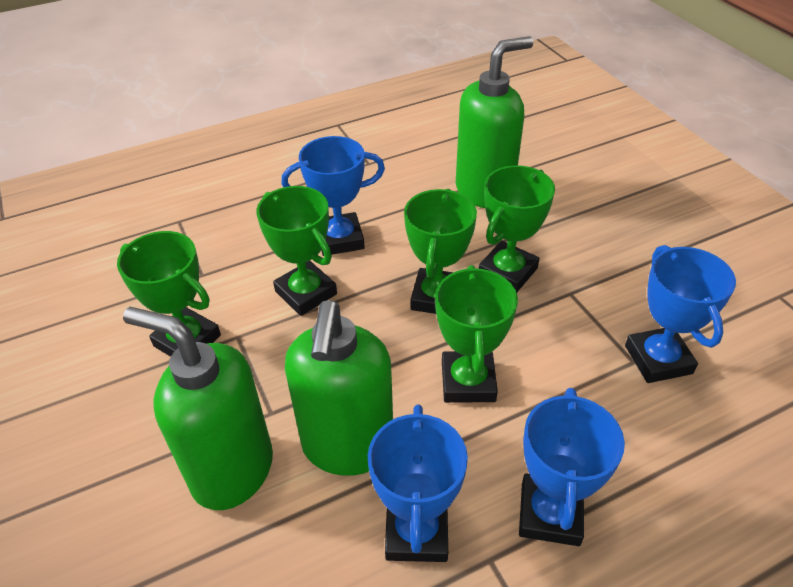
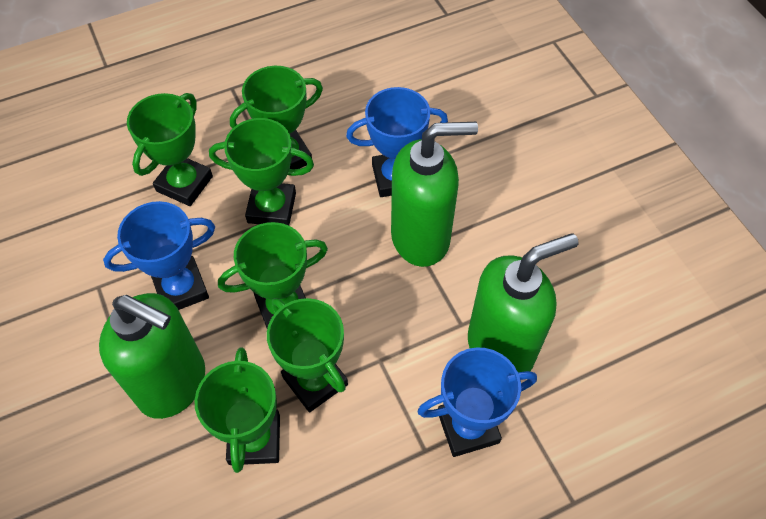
blue trophy: [281,136,385,256] [368,405,468,562] [519,388,625,546] [625,245,736,383] = 4 -> [103,201,215,310] [346,87,448,197] [417,347,537,457] = 3
green trophy: [117,231,221,357] [256,186,337,316] [404,189,477,314] [435,265,518,403] [479,165,555,293] = 5 -> [127,93,213,206] [194,347,280,473] [209,118,314,225] [218,222,328,328] [230,66,323,169] [267,298,348,412] = 6

